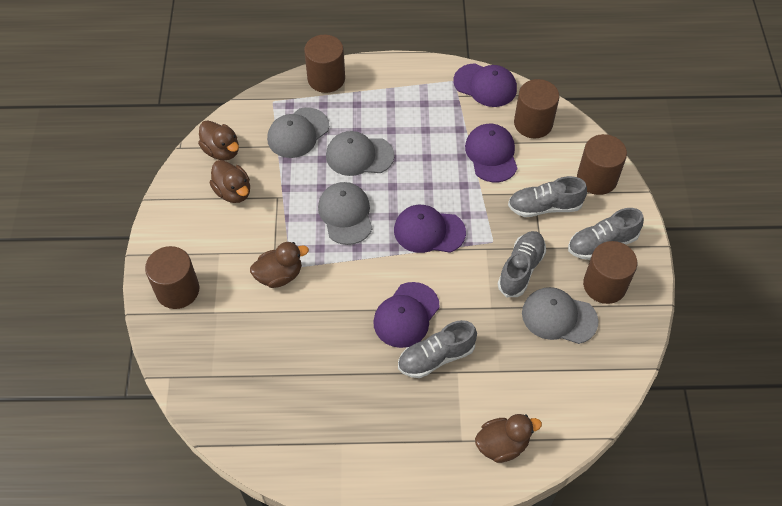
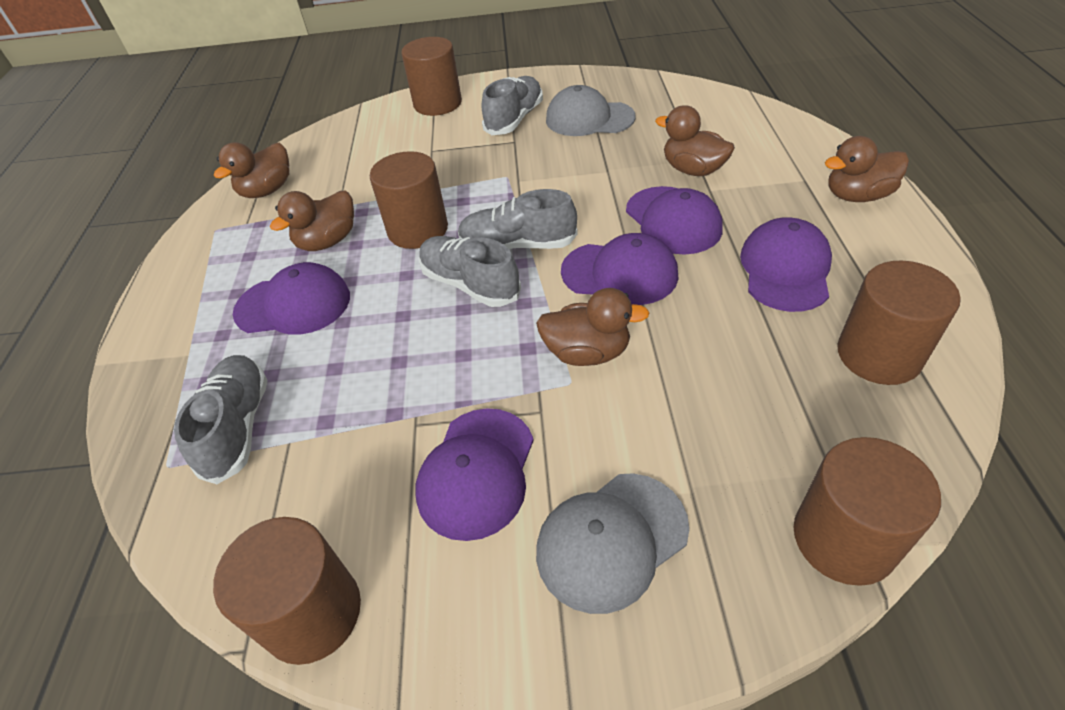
brown duck: [198,120,239,161] [209,160,250,203] [250,242,309,288] [475,414,542,463] = 4 -> [214,142,289,198] [270,191,354,251] [536,288,650,366] [655,105,735,176] [825,136,909,202] = 5
grey cap: [267,107,329,158] [318,182,373,245] [326,131,395,176] [522,287,599,344] = 4 -> [536,473,689,614] [546,85,636,136] = 2
purple cap: [373,282,440,348] [394,205,466,253] [453,63,517,107] [465,124,517,182] = 4 -> [233,262,350,335] [416,408,534,541] [561,233,678,305] [626,186,723,255] [740,217,832,312] = 5

